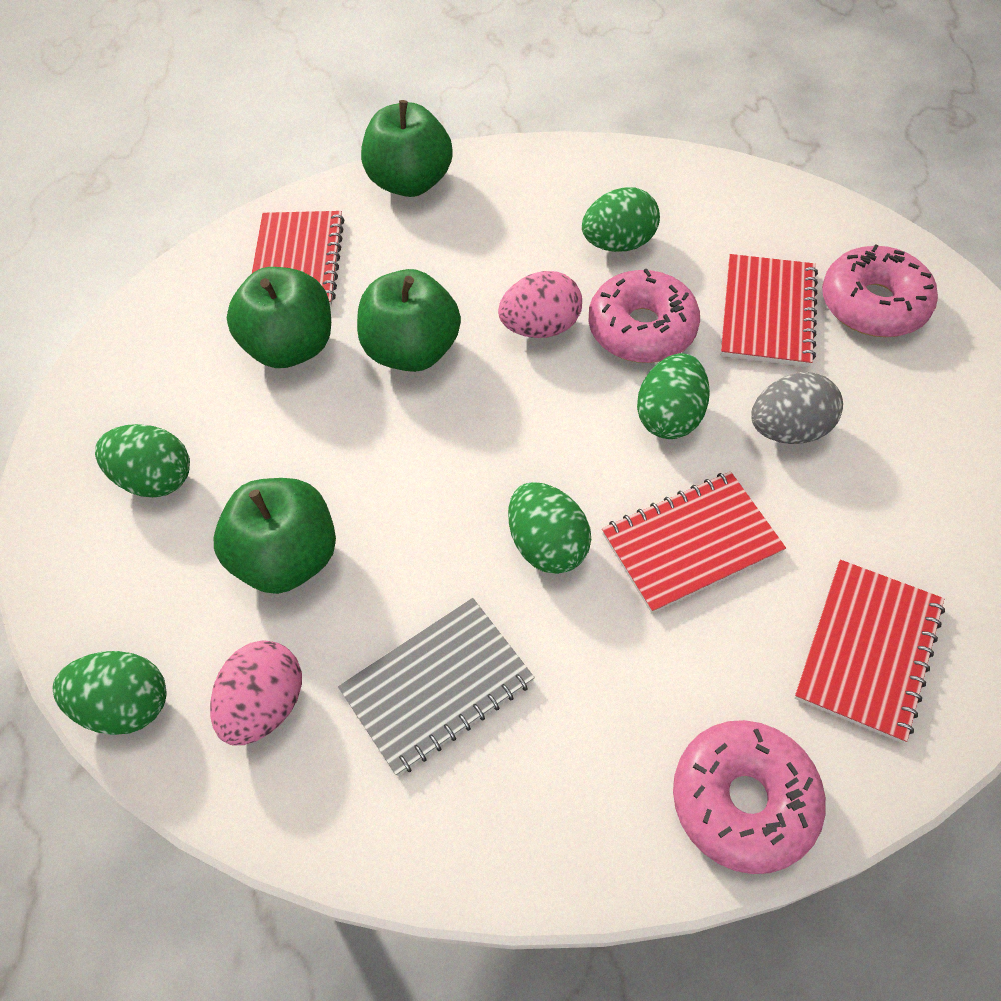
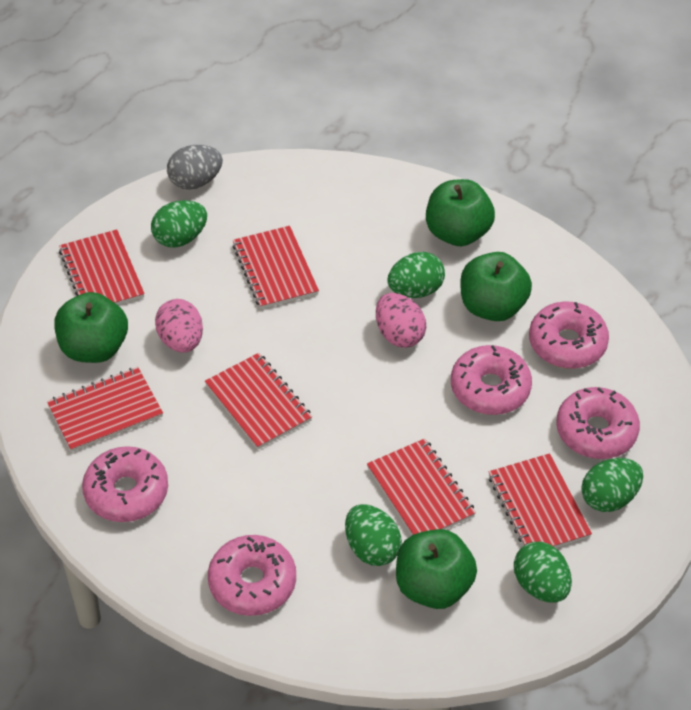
grey notebook: [338,598,535,776] = 1 -> none = 0
pink donut: [588,269,700,363] [673,720,826,874] [822,244,938,337] = 3 -> [82,446,168,522] [208,535,296,616] [451,345,532,415] [529,302,609,369] [556,387,640,459] = 5
red notebook: [252,211,344,306] [602,471,786,614] [721,254,818,367] [794,560,945,743] = 4 -> [47,367,163,452] [59,229,145,305] [205,353,312,449] [232,226,319,309] [367,438,476,535] [489,453,592,548] = 6

